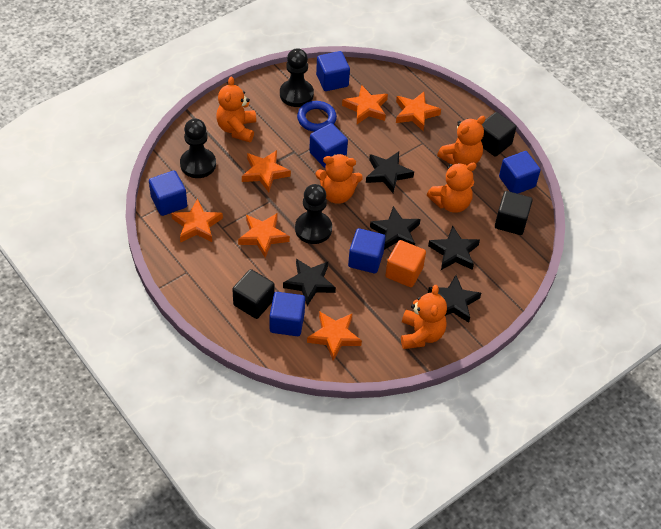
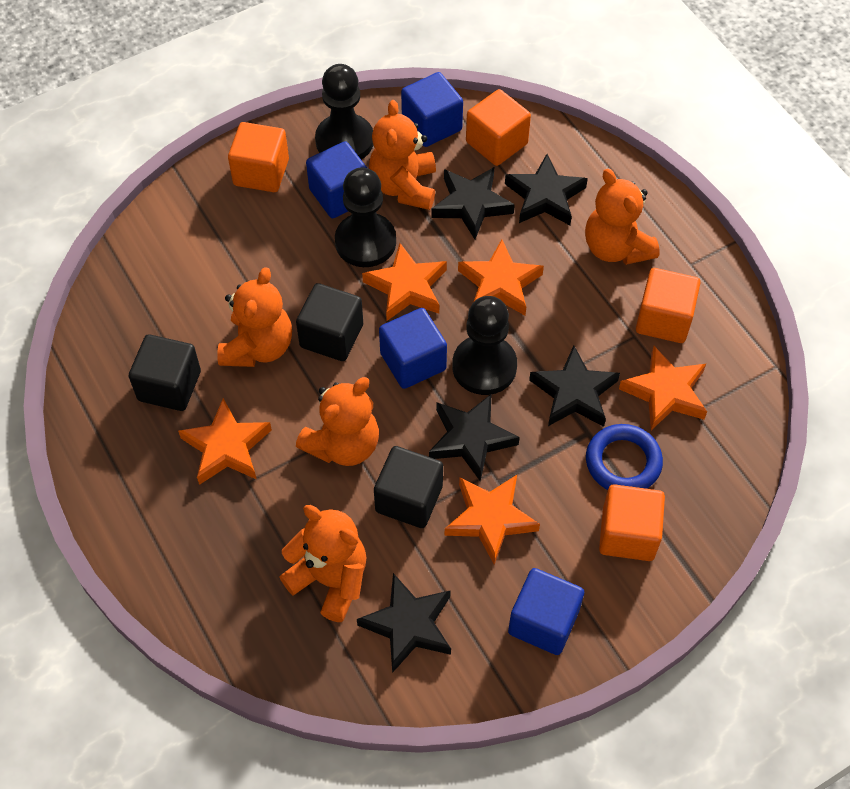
blue cube: [149,170,187,216] [270,292,305,336] [309,123,348,168] [316,51,350,91] [348,228,385,273] [499,151,540,194] = 6 -> [306,141,367,218] [379,308,447,389] [401,72,463,147] [508,568,584,655] = 4
orange cube: [385,240,426,287] = 1 -> [228,122,289,192] [466,89,531,166] [599,484,665,561] [636,268,700,343] = 4
orange star: [171,199,223,243] [238,213,290,258] [242,150,291,192] [307,311,362,361] [342,85,388,124] [396,92,441,131] = 6 -> [178,398,272,485] [362,243,447,321] [445,475,540,565] [458,239,544,315] [619,346,707,430] = 5

